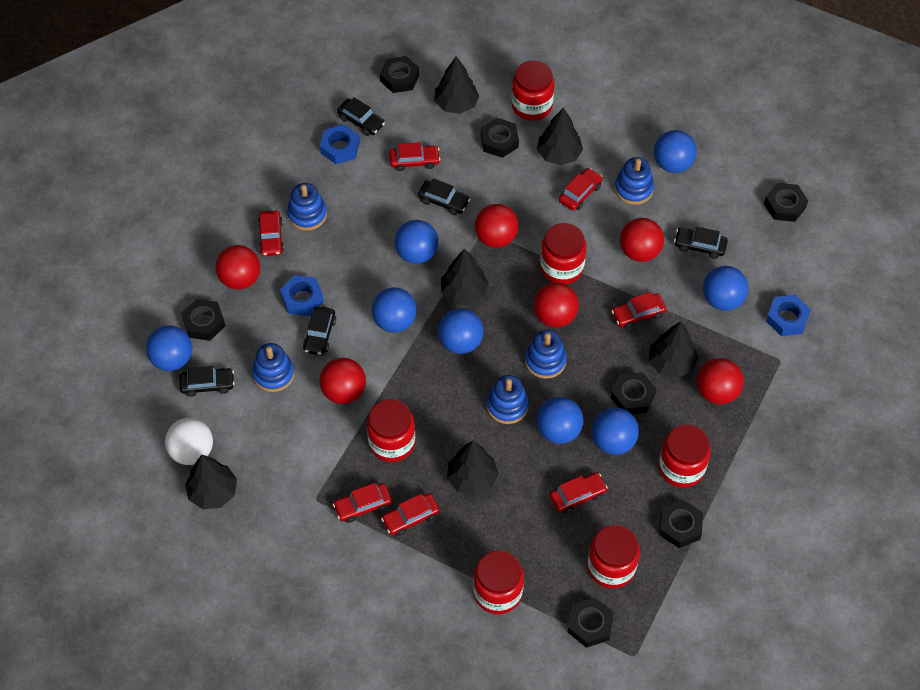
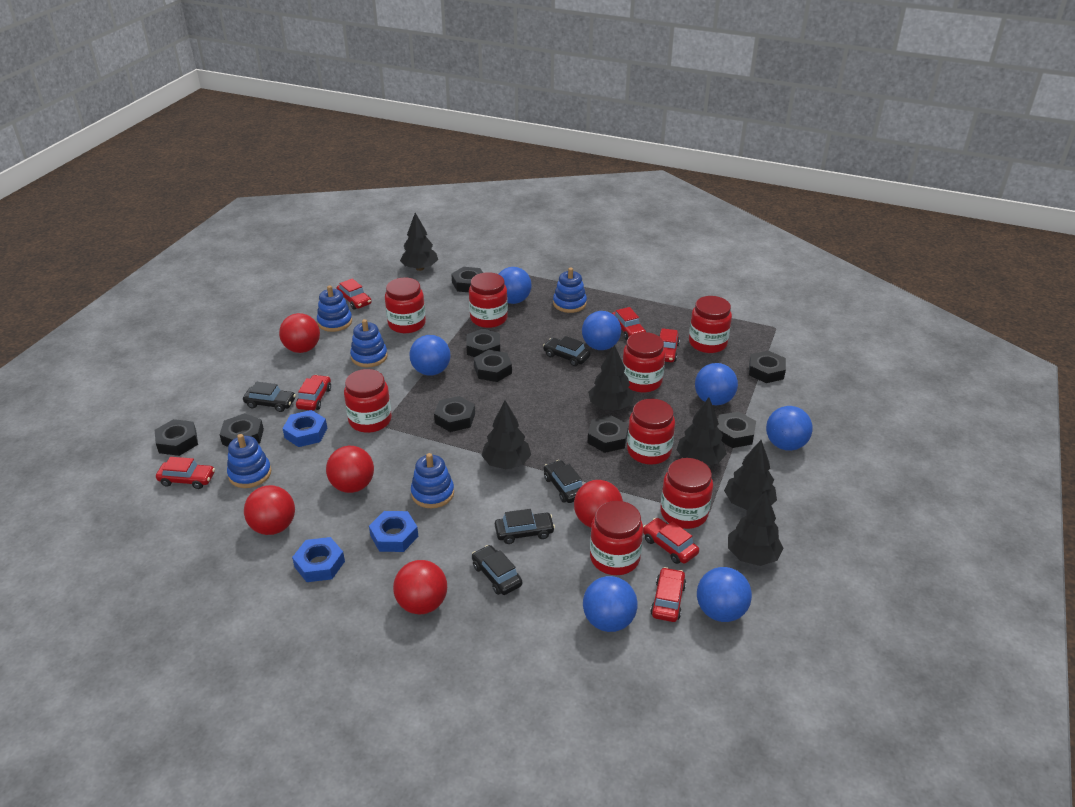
black nut: [181,299,225,341] [380,56,419,93] [480,118,519,158] [567,597,614,648] [611,372,657,414] [659,500,703,548] [764,183,808,222] = 7 -> [155,419,198,456] [220,413,264,447] [434,396,475,432] [451,267,483,292] [466,328,500,357] [474,350,512,382] [588,415,628,453] [717,411,756,448] [749,351,786,383] = 9
blue ball: [146,325,192,371] [372,287,417,333] [395,220,439,264] [438,308,484,354] [537,397,584,444] [592,408,639,455] [654,130,697,173] [703,266,748,311] = 8 -> [409,335,450,376] [499,267,532,304] [582,311,621,350] [583,576,638,632] [695,363,738,405] [697,567,752,622] [766,406,813,451] = 7
red ball: [216,245,260,290] [319,358,366,404] [475,204,519,248] [534,282,579,327] [620,218,664,262] [697,358,744,404] = 6 -> [244,485,295,535] [279,313,320,353] [326,446,374,493] [393,560,447,615] [574,480,623,528] = 5
red jar: [367,399,415,462] [473,550,524,614] [511,60,555,121] [540,223,587,284] [588,525,640,588] [659,424,711,488] = 6 -> [344,369,392,433] [385,278,426,333] [469,272,508,328] [590,501,643,575] [622,332,665,393] [627,399,675,465] [660,458,713,529] [689,296,732,353] = 8
white ball: [165,418,213,465] = 1 -> none = 0

